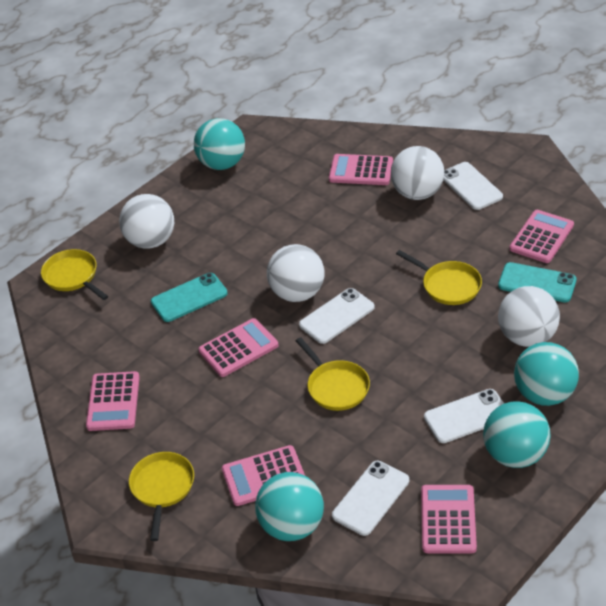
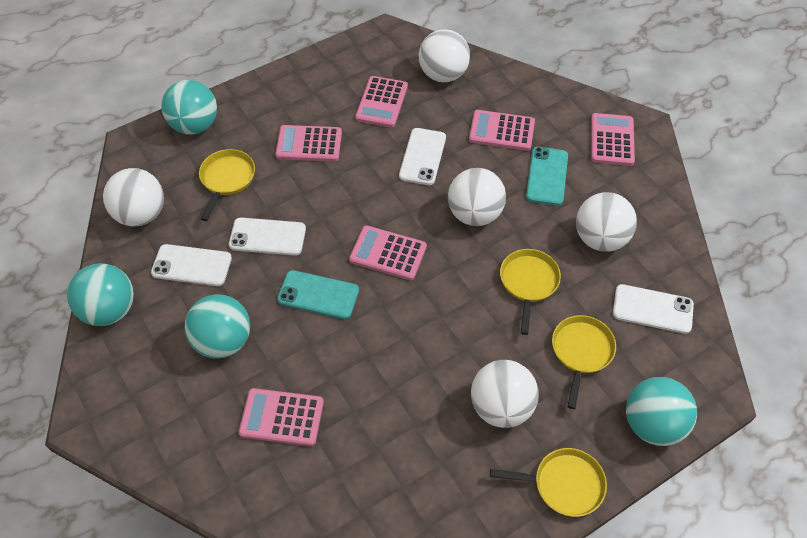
white ball: [119,194,174,249] [267,244,325,302] [391,146,444,200] [498,286,560,347] = 4 -> [103,168,164,226] [419,29,470,82] [448,168,506,226] [471,360,538,428] [576,192,637,252] = 5

